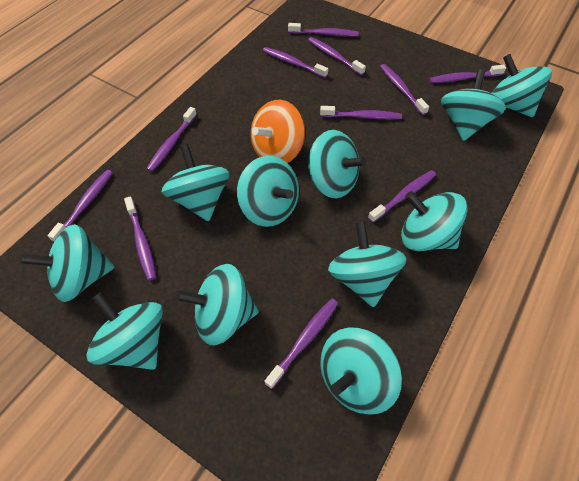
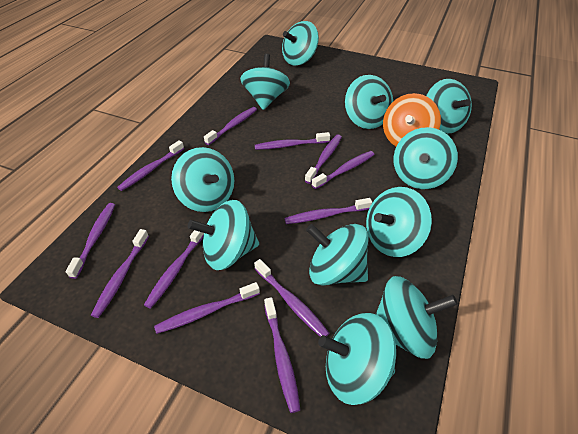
purple toothbrush: [48,170,113,242] [124,196,156,281] [146,107,197,172] [263,47,328,78] [265,298,338,389] [288,23,359,37] [308,37,366,75] [320,106,402,120] [368,170,436,223] [380,64,429,115] [429,65,506,83] = 11 -> [66,203,115,279] [91,229,149,318] [117,140,184,191] [144,230,204,309] [154,282,260,334] [204,107,257,145] [254,259,330,337] [255,132,330,150] [264,297,301,413] [284,198,372,224] [305,134,342,184] [312,151,375,189] = 12

